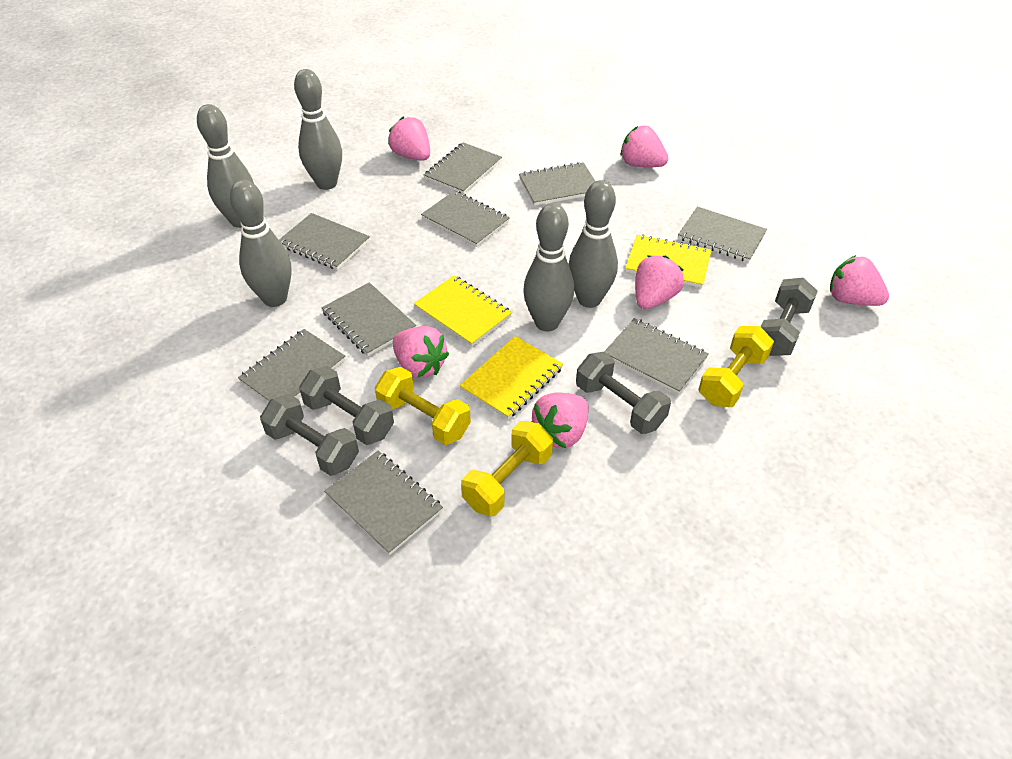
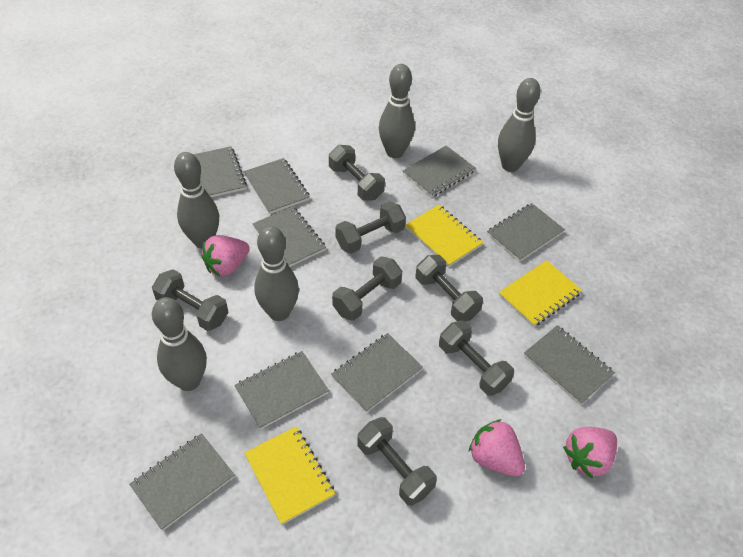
grey dumbbell: [260,394,359,476] [299,366,394,445] [576,352,671,434] [761,278,818,356] = 4 -> [152,269,228,331] [329,145,385,200] [332,256,402,321] [335,201,406,254] [357,417,437,506] [416,255,483,321] [439,321,514,396] = 7
pink strawberry: [388,117,430,161] [392,326,449,378] [531,393,589,448] [621,125,668,167] [635,256,684,309] [830,255,889,306] = 6 -> [202,235,250,277] [469,419,525,476] [563,427,617,478] = 3
yellow dumbbell: [375,367,471,445] [461,421,553,516] [698,326,774,407] = 3 -> none = 0

